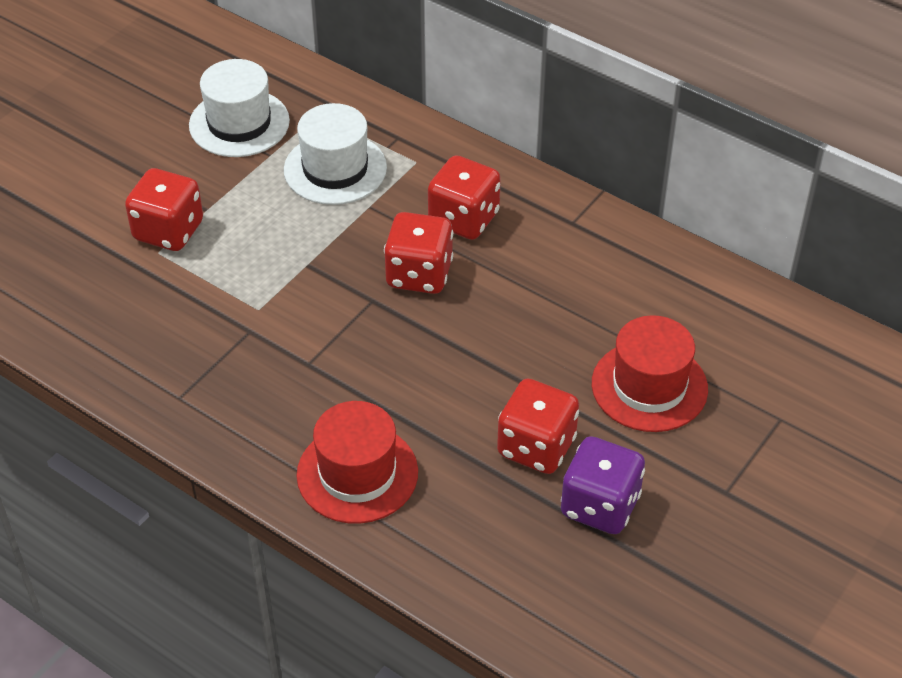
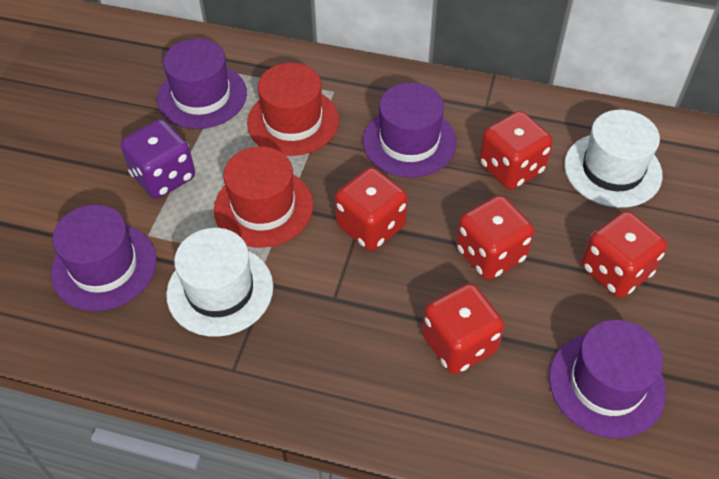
purple hat: none = 0 -> [51,205,157,311] [157,38,247,129] [363,82,457,178] [549,320,666,438] = 4
red dice: [125,168,203,251] [384,212,453,294] [428,155,501,240] [497,378,579,474] = 4 -> [335,167,408,251] [422,283,504,374] [456,195,534,280] [479,111,553,190] [581,211,667,298] = 5

